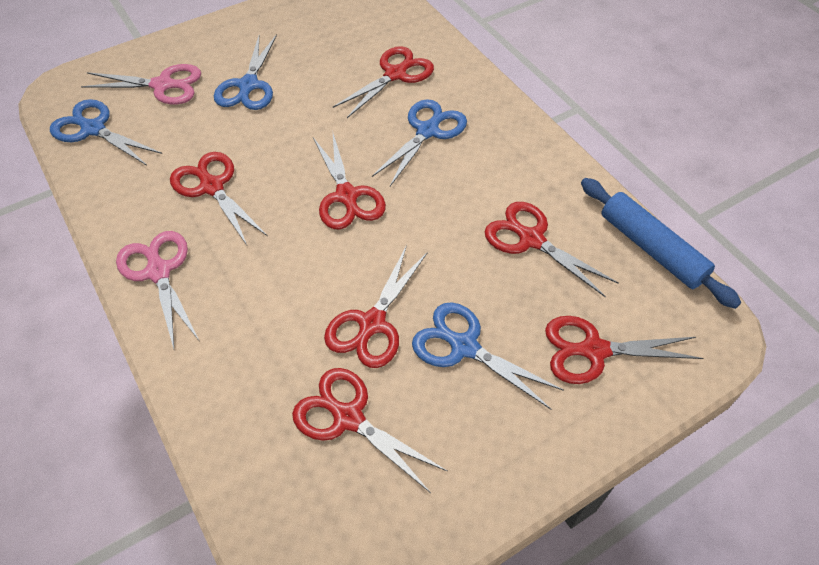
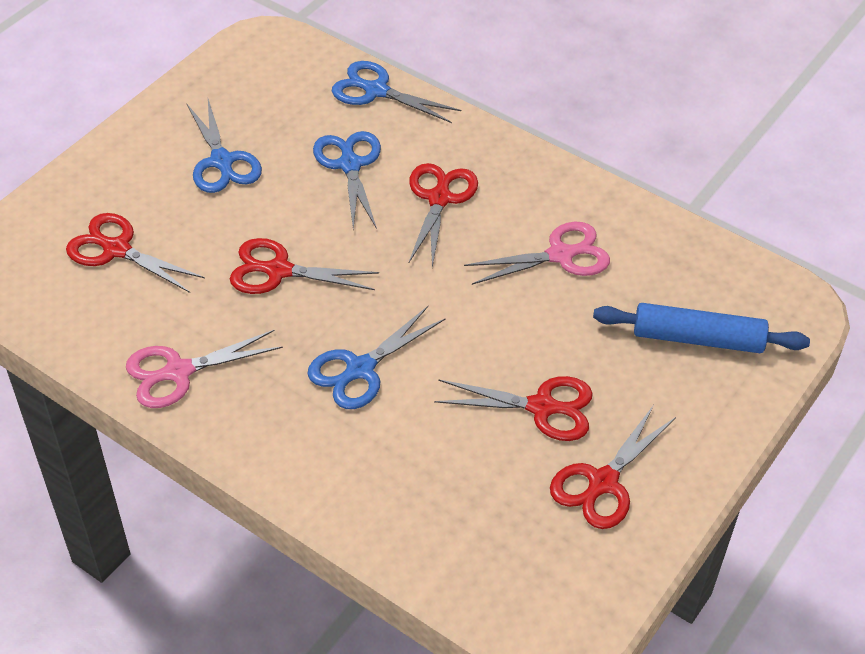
red scissors: [170,152,268,245] [292,368,448,493] [313,134,386,229] [324,245,428,368] [333,46,434,118] [485,202,619,298] [545,316,703,384] = 7 -> [66,213,205,293] [230,238,379,294] [408,163,478,268] [434,376,593,441] [550,405,676,529] = 5

